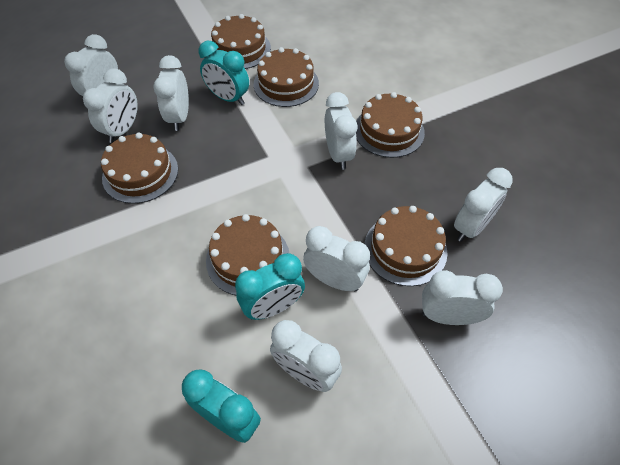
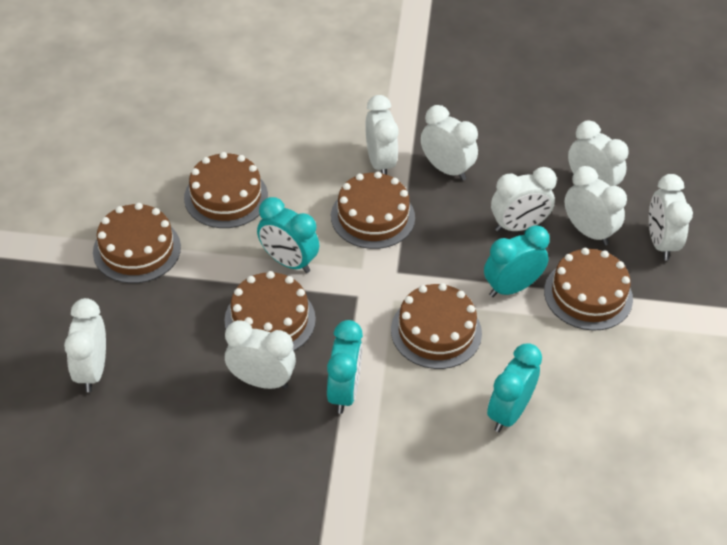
turquoise clock: [182,370,261,443] [199,41,249,105] [235,253,305,320] = 3 -> [257,197,319,273] [327,320,363,414] [484,225,550,297] [487,343,542,432] = 4

